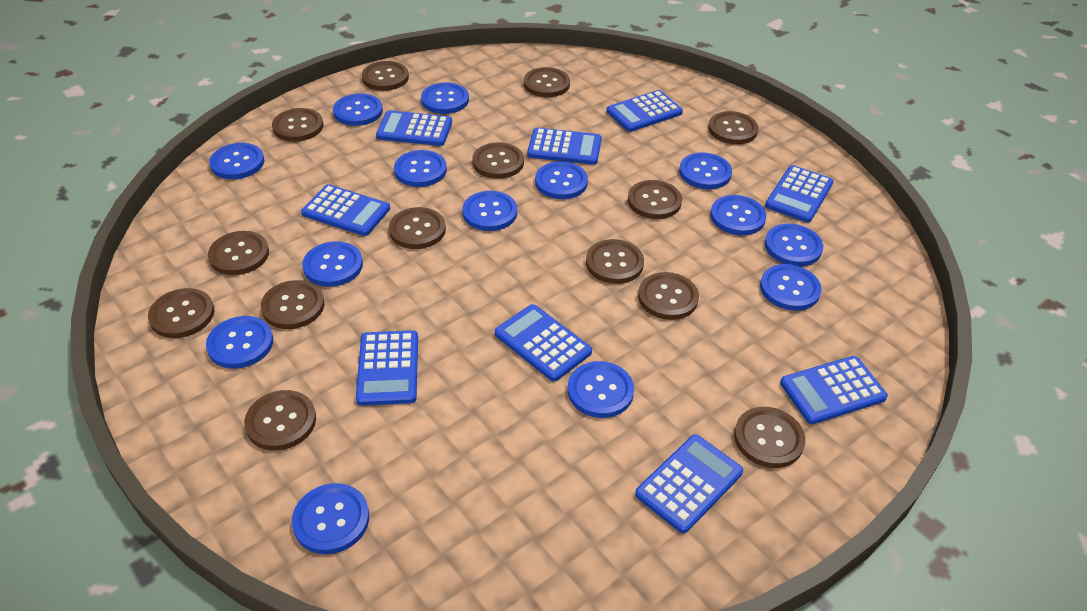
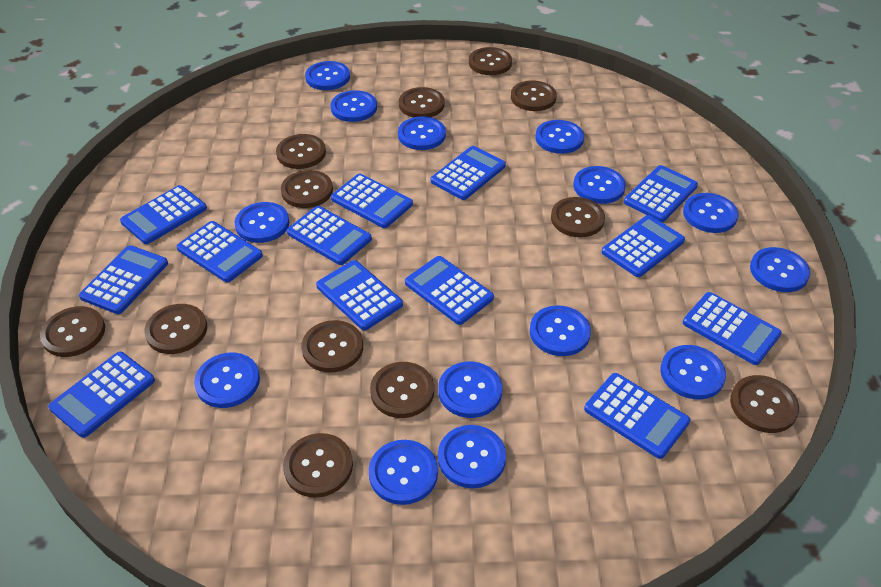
blue calculator: [301,184,390,236] [356,330,418,406] [376,110,452,146] [495,304,592,381] [527,128,602,165] [606,90,683,132] [635,434,743,533] [765,165,833,223] [780,356,888,424] = 9 -> [48,352,155,438] [79,245,168,314] [120,185,207,244] [177,221,263,283] [287,206,372,265] [316,260,403,330] [331,174,413,228] [405,256,494,325] [431,146,506,200] [584,373,690,459] [602,215,685,277] [624,165,698,222] [683,292,782,365] = 13
brown button: [148,288,214,338] [208,231,269,275] [244,390,316,450] [261,280,324,329] [272,108,323,142] [362,61,409,91] [389,207,446,249] [472,142,524,179] [524,67,570,97] [586,239,644,284] [628,180,682,219] [638,272,699,320] [708,111,758,144] [734,407,805,468] = 14 -> [40,306,105,357] [144,304,207,354] [276,134,326,169] [281,170,333,208] [283,433,353,498] [301,320,363,372] [370,362,434,418] [399,87,445,118] [469,47,512,75] [511,80,557,111] [551,197,605,238] [730,375,799,433] = 12

